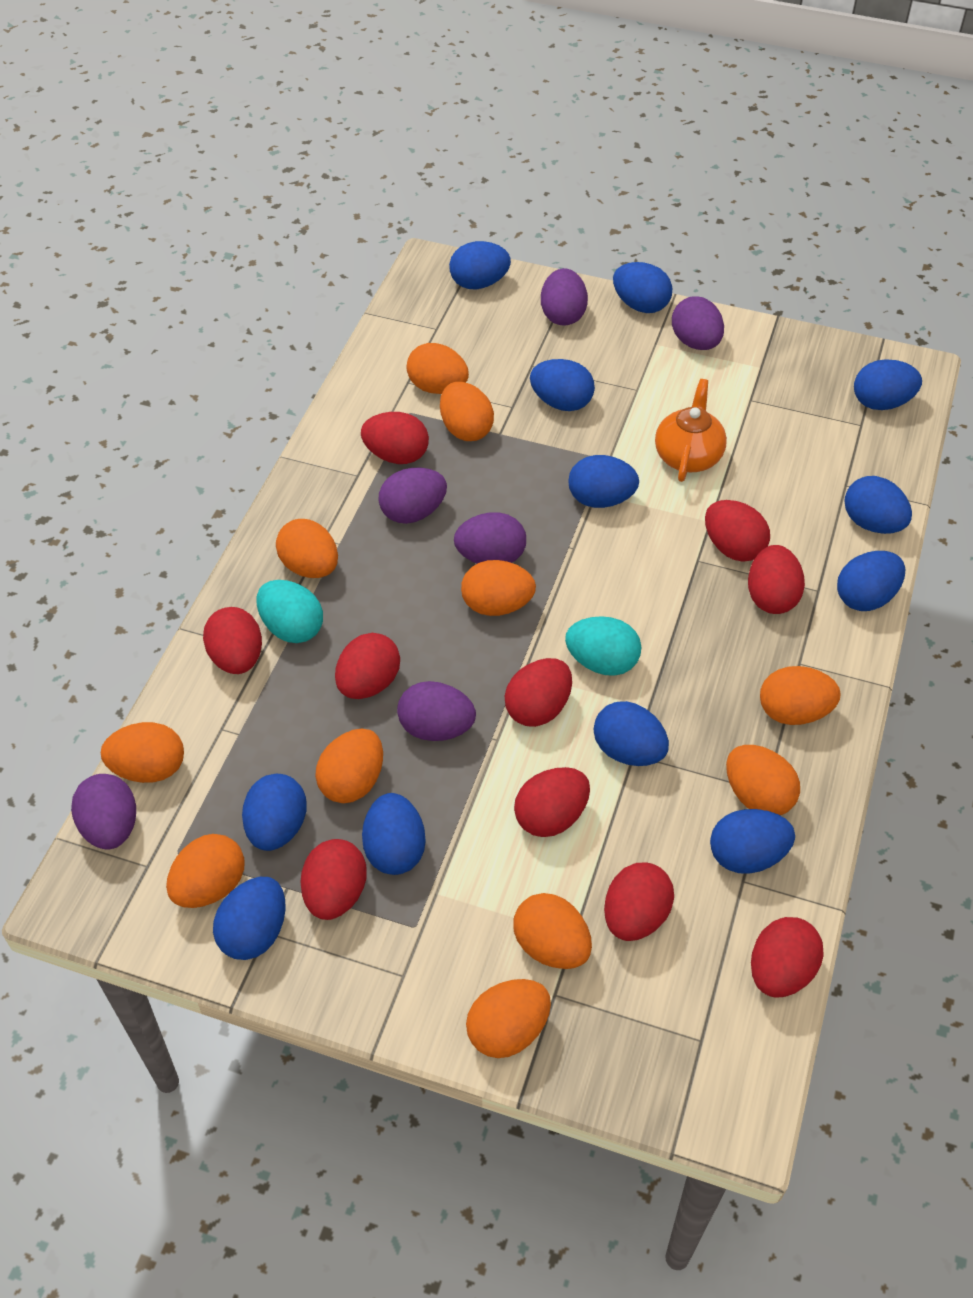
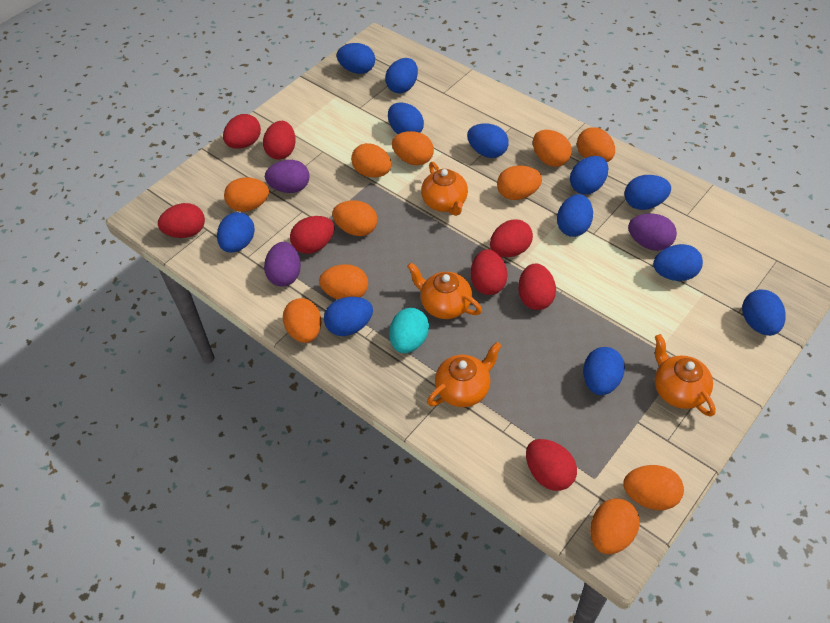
orange teapot: [655,379,727,482] = 1 -> [407,262,482,319] [421,162,468,216] [427,342,501,407] [655,334,716,417] = 4
purple egg: [71,774,136,850] [378,468,447,524] [397,681,476,741] [454,512,526,564] [541,268,588,326] [672,296,724,350] = 6 -> [264,242,301,287] [265,160,310,193] [628,213,677,251] = 3
red egg: [203,607,262,674] [301,839,367,920] [335,633,400,699] [361,412,429,464] [505,658,572,727] [514,767,590,837] [604,863,674,941] [705,500,770,561] [748,545,805,614] [751,917,824,998] = 10 -> [158,203,205,238] [223,114,261,149] [263,121,296,160] [290,216,334,254] [471,249,508,295] [490,219,533,257] [518,264,556,310] [526,439,577,491] = 8
turquoise egg: [257,580,323,643] [565,616,642,676] = 2 -> [389,308,429,353] = 1

